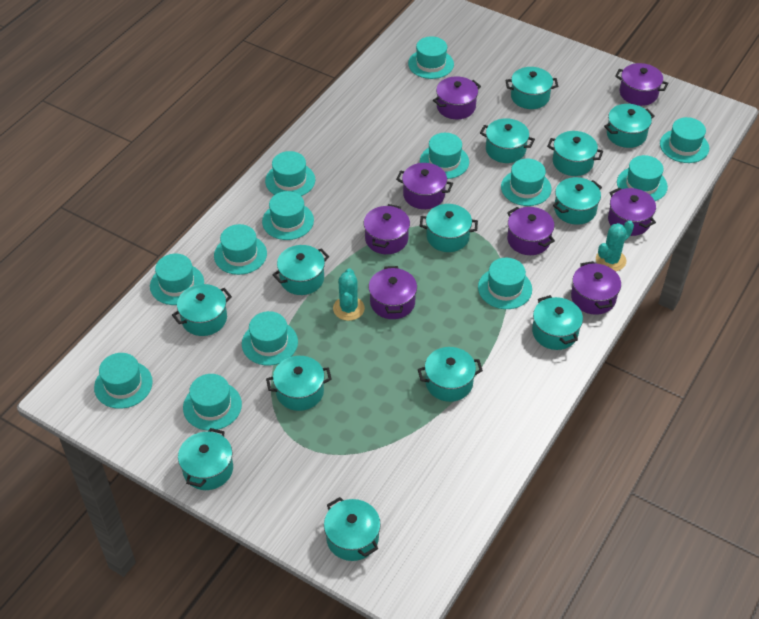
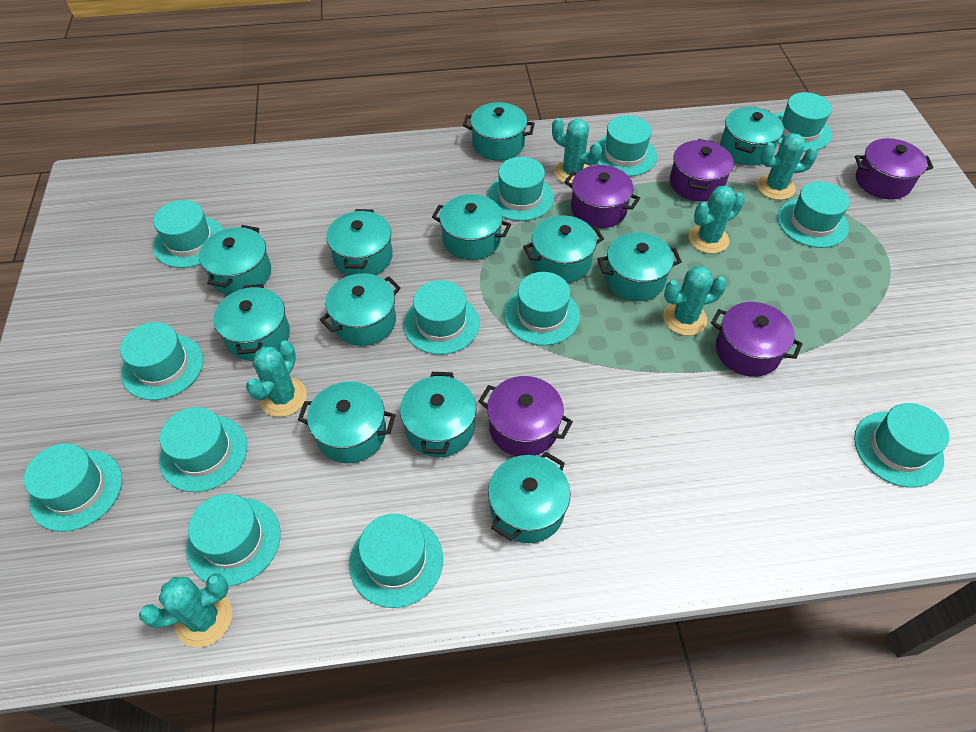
purple pot: [364,204,410,254] [369,266,417,319] [396,163,453,209] [433,76,481,119] [507,207,555,255] [571,261,621,315] [608,188,656,236] [615,63,668,106] = 8 -> [478,376,573,456] [564,165,640,228] [670,139,734,202] [711,302,803,377] [855,138,934,200] = 5
turquoise cactus: [333,268,365,321] [596,220,634,272] = 2 -> [139,574,232,647] [246,341,307,417] [552,118,602,184] [663,266,727,336] [689,186,745,254] [757,133,818,200] = 6
turquoise pot: [172,284,232,336] [178,428,233,490] [266,356,332,411] [272,245,329,295] [324,497,381,561] [418,347,483,402] [420,204,478,252] [480,118,535,163] [506,67,558,109] [532,295,583,350] [547,131,603,176] [553,177,602,225] [604,104,654,148] = 13 -> [199,225,271,295] [214,284,290,361] [298,382,395,463] [320,273,401,346] [326,209,393,276] [400,372,476,457] [432,194,511,260] [463,102,535,161] [488,452,571,543] [523,215,604,283] [597,232,682,301] [720,107,784,166] = 12

